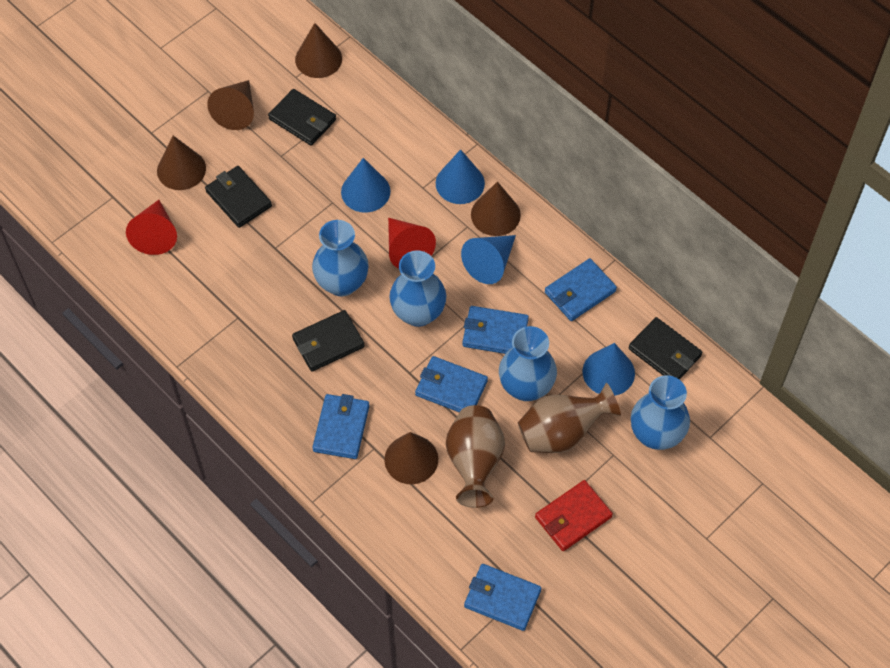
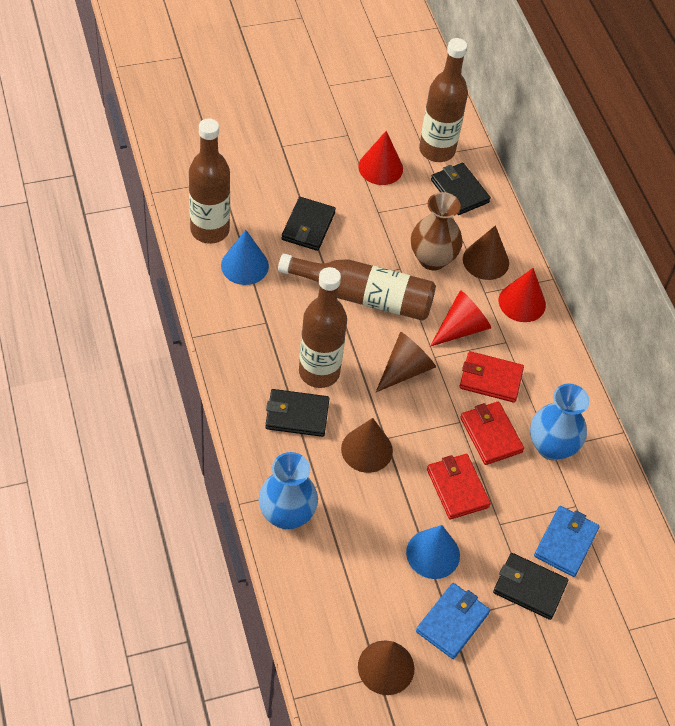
blue cone: [341,158,390,213] [436,149,485,204] [461,235,516,284] [582,343,635,396] = 4 -> [221,230,269,285] [406,525,460,579] = 2
blue vase: [312,220,369,296] [389,250,446,327] [499,326,557,401] [631,375,690,450] = 4 -> [259,452,318,530] [530,384,590,460] = 2
blue wallet: [312,394,369,459] [415,356,488,413] [462,306,529,354] [464,564,541,631] [545,258,617,321] = 5 -> [416,583,490,659] [534,506,600,577] = 2
brown bottle: none = 0 -> [189,118,230,244] [278,254,436,321] [299,267,347,388] [419,38,468,162] = 4
brown cone: [157,136,206,190] [207,80,254,130] [295,23,342,78] [384,432,438,484] [471,181,521,236] = 5 -> [341,418,393,473] [358,640,414,695] [376,332,436,392] [463,225,509,280] = 4
brown vase: [446,405,505,508] [518,383,621,453] = 2 -> [411,192,463,270] = 1
red cone: [126,200,177,255] [388,218,436,268] = 2 -> [358,131,403,185] [430,290,491,347] [499,268,546,322] = 3
red wallet: [535,480,613,551] = 1 -> [427,454,491,520] [459,351,524,403] [460,401,524,465] = 3

